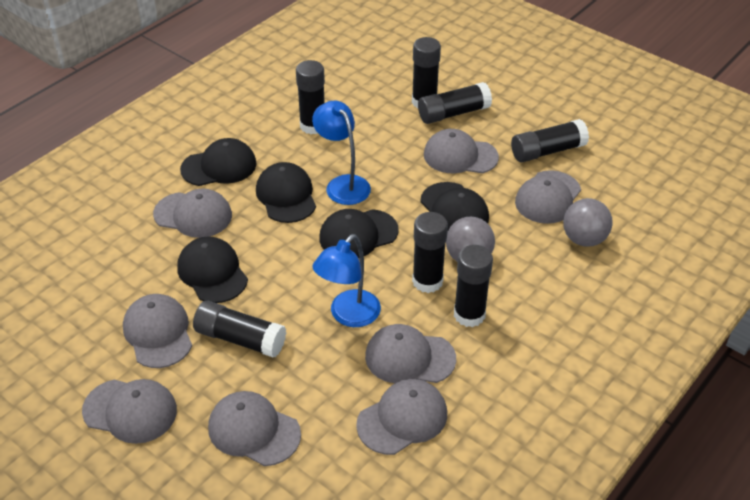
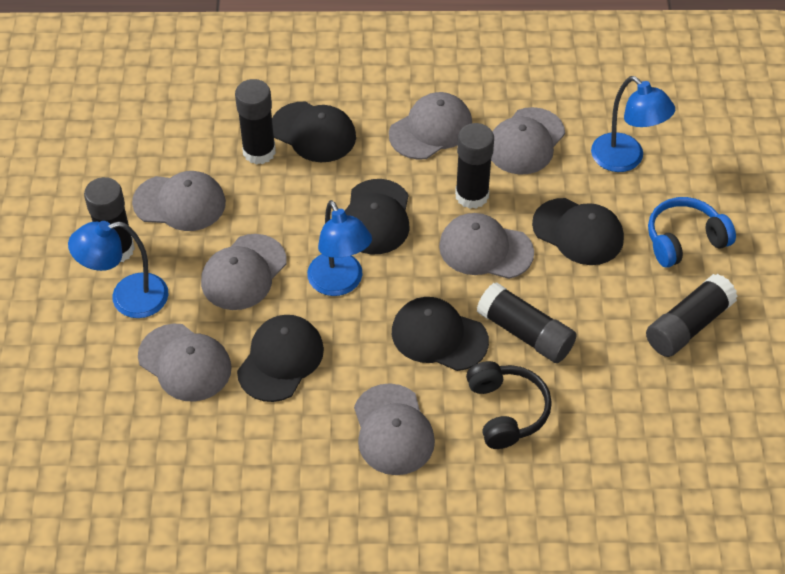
black glue stick: [193,301,286,357] [296,60,325,134] [412,37,441,108] [412,212,448,293] [418,82,492,124] [454,245,493,327] [511,119,589,162] = 7 -> [84,177,135,262] [235,79,276,165] [455,123,494,209] [477,282,577,363] [646,274,738,357] = 5
black headphones: none = 0 -> [466,361,552,449] = 1
blue headphones: none = 0 -> [648,197,736,267] = 1
blue lamp: [312,101,371,205] [312,234,381,327] = 2 -> [68,221,169,318] [307,200,372,296] [591,76,675,172] = 3
grey ball: [446,217,495,262] [563,198,613,247] = 2 -> none = 0
grey cap: [82,379,177,444] [123,294,192,368] [153,188,232,238] [208,391,301,466] [356,379,447,455] [365,324,456,383] [424,129,499,173] [515,170,581,224] = 8 -> [132,171,226,231] [138,324,232,401] [201,234,287,310] [354,383,435,475] [389,92,472,160] [439,213,534,279] [491,107,565,175] = 7

